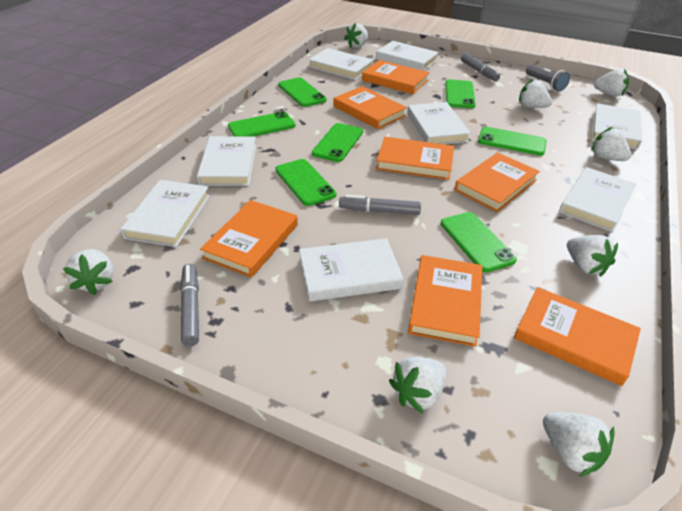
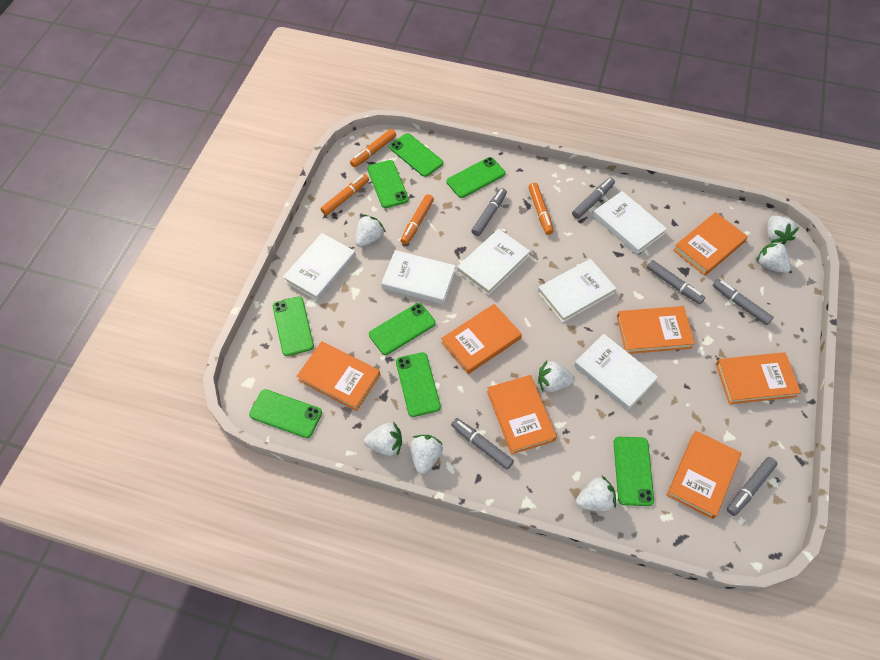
green phone: [228,111,295,137] [275,159,336,206] [278,77,327,107] [312,123,363,162] [441,212,517,272] [445,79,476,109] [478,127,546,156] = 7 -> [249,389,322,438] [273,296,314,356] [367,160,409,208] [369,303,436,355] [389,133,443,177] [396,352,441,417] [447,157,505,198] [614,437,654,506] = 8
grey flashlight: [526,65,570,91] = 1 -> none = 0
grey marker: [180,264,199,346] [339,194,421,215] [461,53,500,81] = 3 -> [451,418,514,470] [471,188,507,236] [572,178,615,219] [647,260,705,304] [712,279,774,325] [727,457,778,516] = 6
orange marker: none = 0 -> [320,174,369,215] [350,129,396,167] [401,194,434,245] [529,183,554,235] = 4
white book: [120,180,210,247] [197,136,256,186] [299,238,404,302] [309,48,374,80] [376,41,439,71] [407,102,471,144] [559,167,637,232] [591,103,642,150] = 8 -> [283,233,356,301] [381,250,456,304] [457,229,530,296] [538,259,617,323] [574,334,658,410] [593,191,667,255] = 6
white strawberry: [63,249,114,295] [344,23,369,48] [389,357,446,414] [519,79,552,108] [543,412,615,477] [567,235,618,277] [591,127,631,161] [594,69,629,97] = 8 -> [355,214,386,247] [364,422,402,456] [410,435,443,474] [538,360,575,393] [576,476,616,511] [756,240,791,273] [767,216,799,245] = 7

